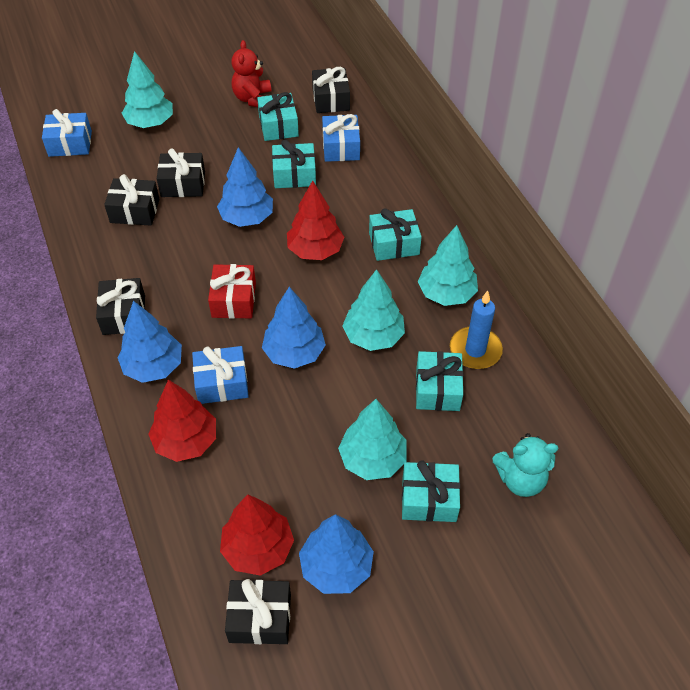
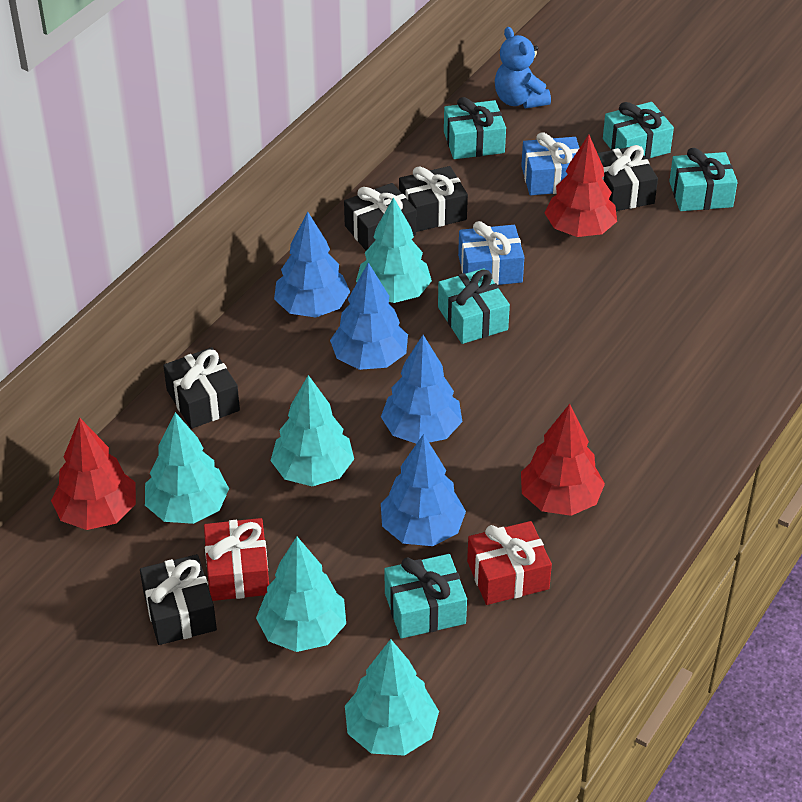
blue candle: [450,291,503,369] = 1 -> none = 0
blue gift: [42,109,92,157] [192,346,249,404] [322,114,360,162] = 3 -> [458,221,524,285] [521,132,579,195] = 2
blue teddy bear: none = 0 -> [495,27,551,108] = 1
red gift: [208,264,256,319] = 1 -> [204,518,269,601] [467,521,552,605] = 2
red teddy bear: [231,40,271,107] = 1 -> none = 0
turquoise teddy bear: [492,433,558,497] = 1 -> none = 0
turquoise tree: [122,51,173,128] [338,399,407,480] [342,269,405,351] [418,225,478,306] = 4 -> [145,412,229,524] [256,537,346,652] [271,375,354,486] [345,639,439,756] [356,197,432,303] = 5

